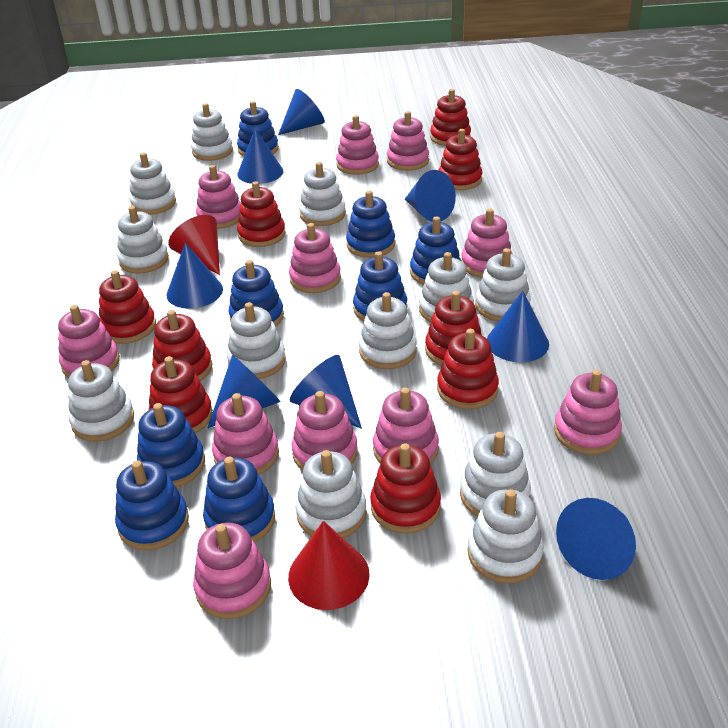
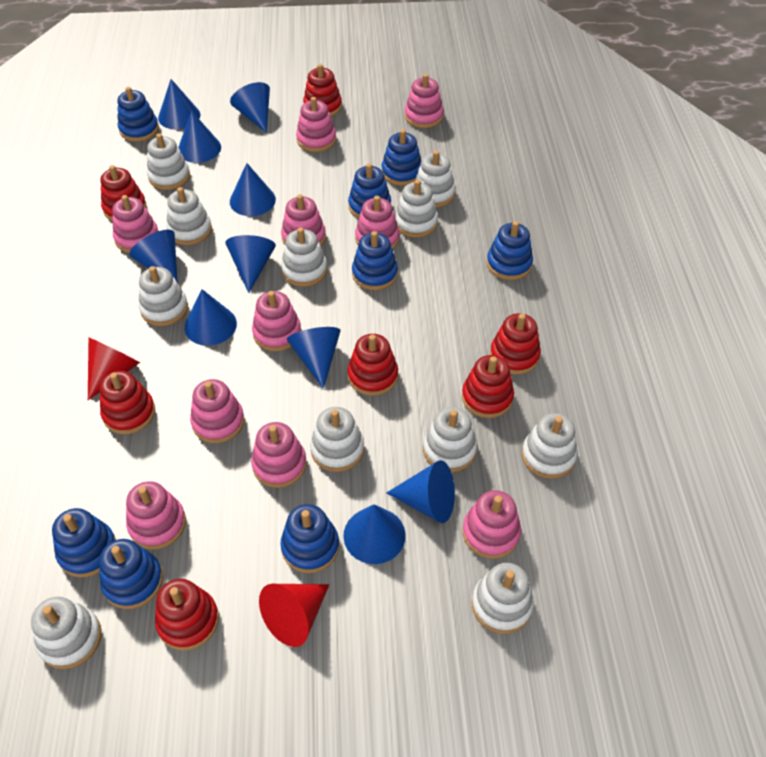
blue cone: [166,243,223,309] [207,355,281,428] [237,129,284,184] [278,89,325,135] [289,355,362,429] [405,170,456,222] [487,291,549,362] [556,498,636,580] = 8 -> [129,230,178,283] [158,79,200,129] [178,111,221,163] [184,289,237,346] [225,235,276,293] [230,82,270,133] [230,163,276,216] [287,327,341,389] [343,504,406,564] [386,460,455,523] = 10
pink stacking toy: [58,305,120,378] [193,522,271,619] [196,165,241,229] [212,393,279,475] [289,223,341,293] [291,391,358,470] [336,115,379,175] [373,387,439,465] [387,111,429,171] [461,208,513,278] [554,370,622,455] = 11 -> [112,195,158,253] [126,481,186,550] [190,379,244,443] [251,422,307,488] [252,291,301,351] [281,194,326,246] [296,97,336,152] [355,196,399,249] [405,74,444,128] [463,490,521,559] = 10
red stacking toy: [99,270,156,344] [149,356,213,433] [152,310,212,381] [237,181,286,247] [370,443,441,533] [425,291,482,366] [430,89,471,146] [437,329,499,409] [439,129,483,190] = 9 -> [99,371,155,434] [101,165,146,221] [155,579,219,651] [303,64,342,116] [348,334,398,396] [462,355,514,418] [490,313,541,375] = 7
white stacking toy: [68,360,134,442] [117,206,169,274] [129,153,176,215] [191,103,233,161] [227,302,286,379] [295,450,367,538] [299,162,346,226] [359,292,417,369] [419,252,474,323] [460,432,531,517] [468,489,544,583] [475,248,531,321] = 12 -> [31,597,102,669] [139,266,188,326] [147,133,190,190] [166,187,212,245] [281,228,327,287] [310,407,364,472] [395,180,438,238] [416,151,455,208] [423,407,477,472] [472,563,534,634] [522,413,578,479] = 11

